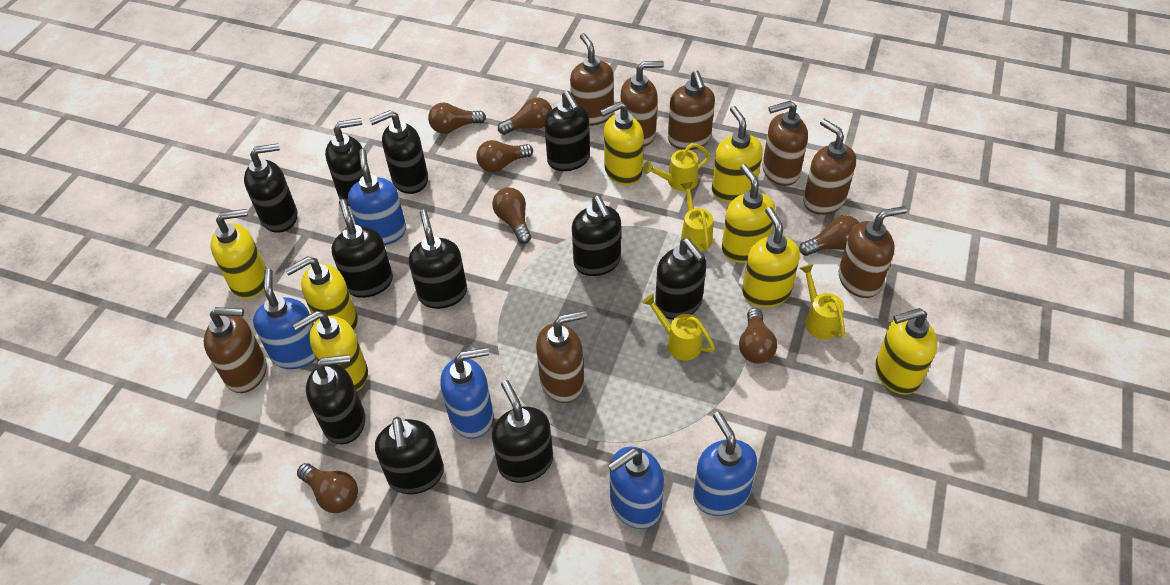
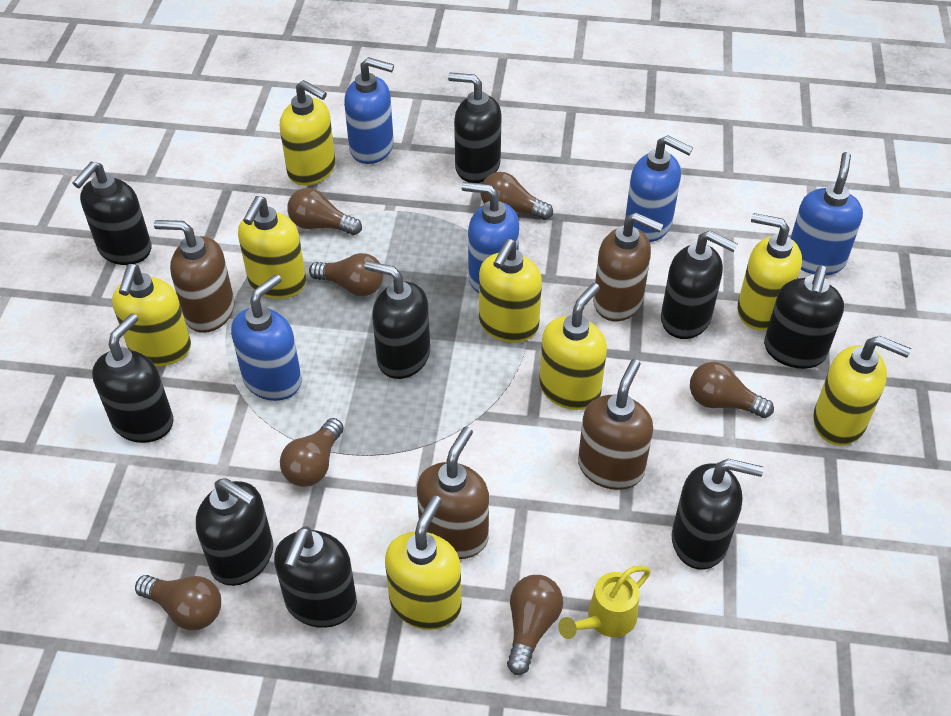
black soap dispenser: [244,143,297,233] [306,355,365,444] [325,118,370,206] [332,199,393,298] [369,110,428,194] [375,417,444,494] [409,209,467,309] [492,380,553,483] [544,91,590,171] [572,196,621,276] [655,238,706,320] = 11 -> [73,162,152,265] [92,313,174,443] [196,478,273,586] [274,526,357,628] [364,261,430,379] [448,72,502,183] [661,230,738,339] [672,459,764,570] [764,266,844,369] = 9
brown soap dispenser: [204,307,267,393] [536,310,587,403] [570,33,614,126] [621,61,664,147] [668,70,715,150] [762,100,808,186] [803,119,856,215] [839,206,907,298] = 8 -> [154,220,235,333] [417,426,489,559] [578,359,653,490] [593,212,664,321] = 4
yellow watering can: [642,294,715,361] [643,143,710,191] [680,182,713,251] [800,264,845,339] = 4 -> [558,566,651,639] = 1

